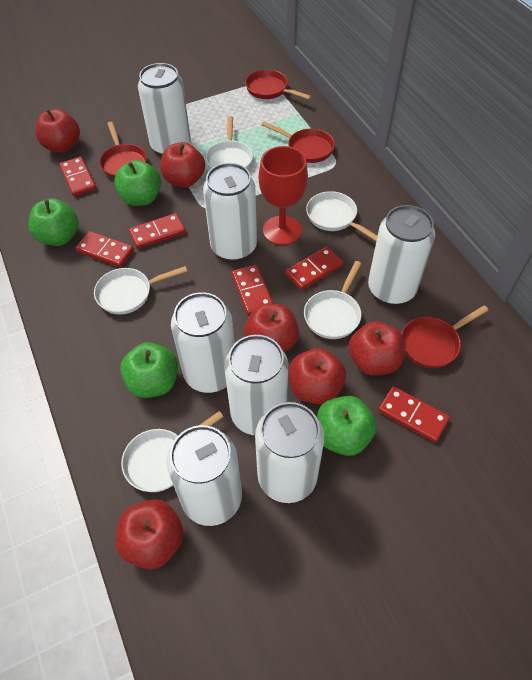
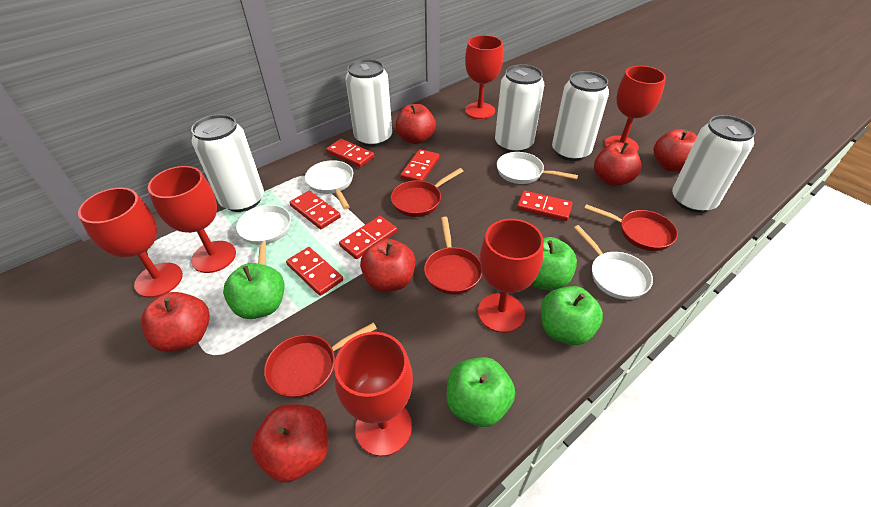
red goblet: [259,146,308,245] = 1 -> [78,188,183,298] [148,166,236,273] [334,332,413,456] [465,35,503,119] [478,219,544,333] [604,66,666,151] = 6
white can: [138,63,191,155] [167,425,242,526] [171,292,235,393] [203,163,257,261] [224,335,289,435] [255,402,324,503] [368,205,435,304] = 7 -> [191,114,264,212] [345,59,392,147] [495,64,544,153] [552,71,609,161] [672,115,756,213] = 5
white pan: [94,266,187,314] [121,411,224,492] [206,116,253,169] [304,261,362,339] [306,191,378,241] = 5 -> [236,205,291,265] [305,160,353,209] [497,152,578,184] [574,225,653,300] = 4

